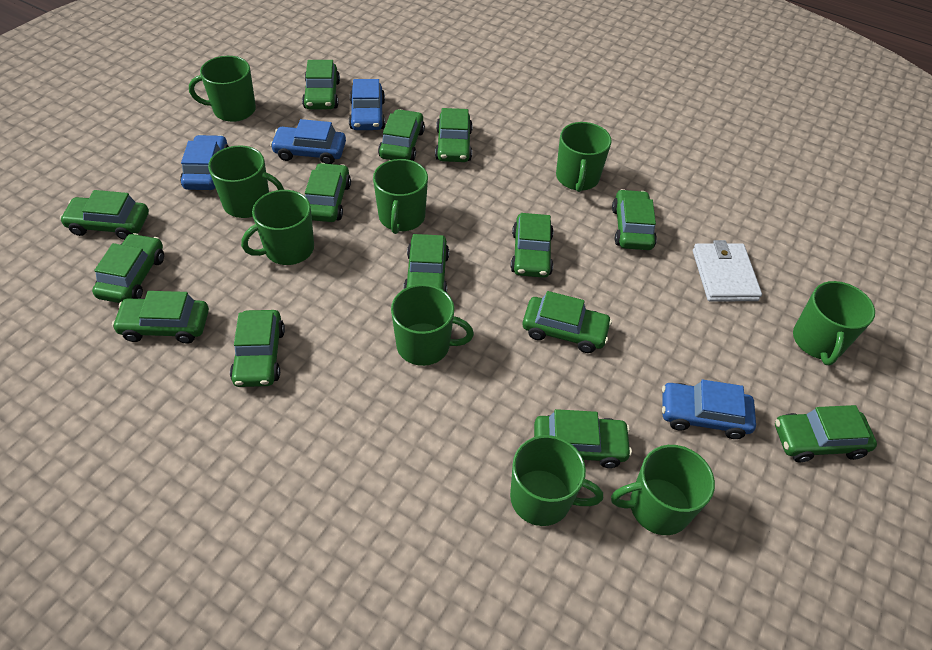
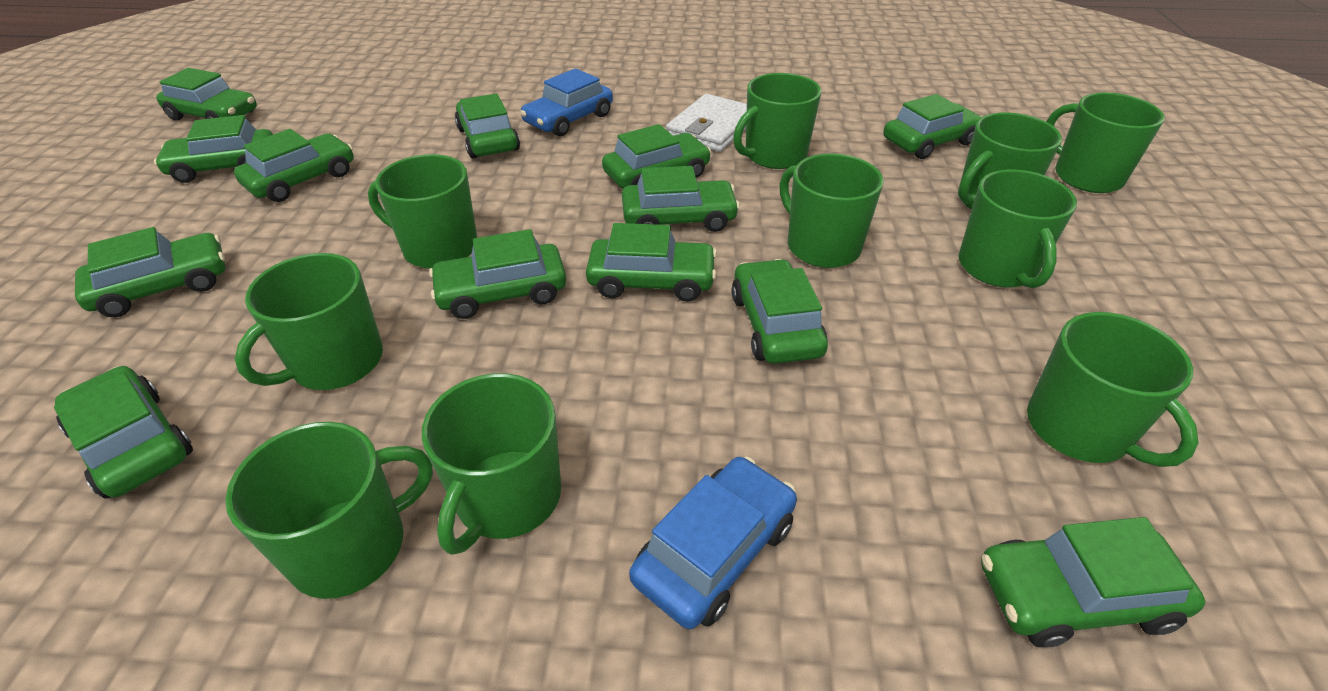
blue car: [180,135,229,190] [270,119,346,164] [349,79,385,130] [662,380,756,439] = 4 -> [520,68,613,136] [629,456,797,629] = 2
green car: [60,190,149,240] [92,233,164,303] [112,291,209,344] [230,310,285,387] [302,60,340,109] [305,163,351,222] [378,109,425,161] [403,234,449,293] [435,108,473,162] [511,213,554,278] [523,291,612,353] [534,409,632,468] [612,189,657,250] [775,405,877,462] = 14 -> [54,366,193,499] [75,227,225,318] [154,115,273,183] [156,68,257,120] [234,129,354,202] [429,229,566,319] [455,93,520,158] [586,223,717,302] [602,124,711,188] [622,166,740,232] [731,259,828,364] [883,94,981,159] [981,517,1205,647] = 13
green mug: [189,56,256,122] [208,145,284,218] [241,190,314,265] [373,159,428,234] [391,284,474,366] [510,435,603,526] [556,122,612,192] [611,445,715,535] [793,281,875,365] = 9 -> [225,422,433,599] [235,253,383,390] [368,154,477,269] [422,373,561,555] [733,73,821,169] [780,153,884,268] [958,112,1062,210] [958,170,1077,288] [1027,312,1199,467] [1046,92,1165,193] = 10

